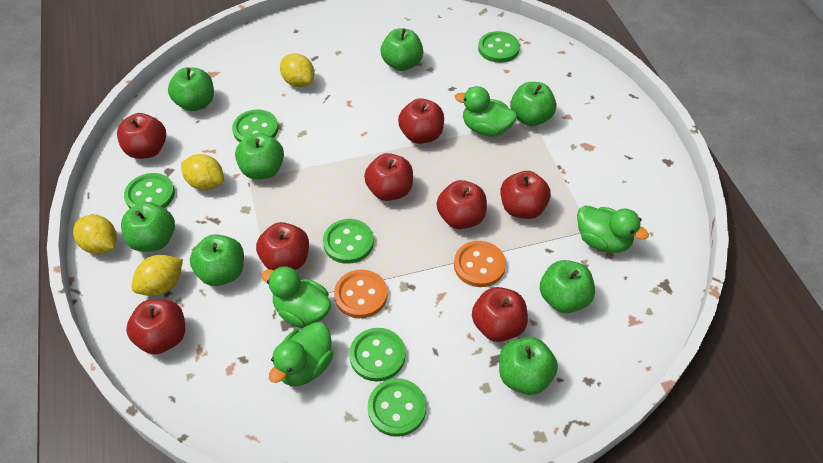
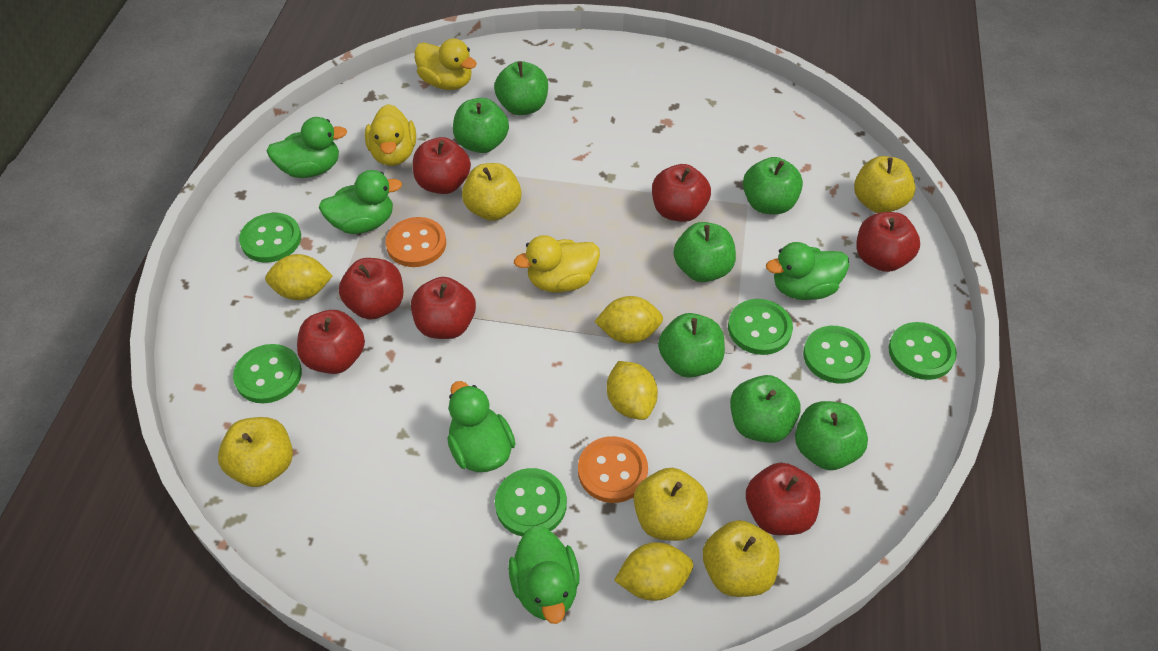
green apple: [121,202,175,252] [168,67,214,111] [190,234,244,286] [235,133,284,179] [381,28,423,71] [499,337,558,395] [510,82,556,126] [540,260,595,313] = 8 -> [453,98,509,153] [494,61,548,115] [658,313,725,378] [674,222,736,282] [730,375,800,443] [743,157,803,214] [795,401,868,470] = 7
green duck: [261,266,331,328] [269,322,334,386] [455,86,517,136] [577,205,649,253] = 4 -> [267,117,347,178] [319,170,402,234] [447,381,516,472] [508,526,580,624] [766,242,849,300] = 5
red apple: [117,113,166,159] [126,299,185,355] [256,222,309,270] [364,153,413,201] [398,98,444,144] [437,180,487,229] [472,287,528,342] [500,171,551,219] = 8 -> [297,310,365,374] [339,258,403,320] [411,277,476,339] [413,137,471,194] [652,164,711,222] [746,463,820,535] [857,212,920,272] = 7
yellow apple: none = 0 -> [218,417,293,487] [462,163,522,221] [634,468,708,541] [703,520,780,597] [854,156,916,213] = 5
yellow duck: none = 0 -> [365,104,416,166] [414,38,477,90] [514,235,600,293] = 3

